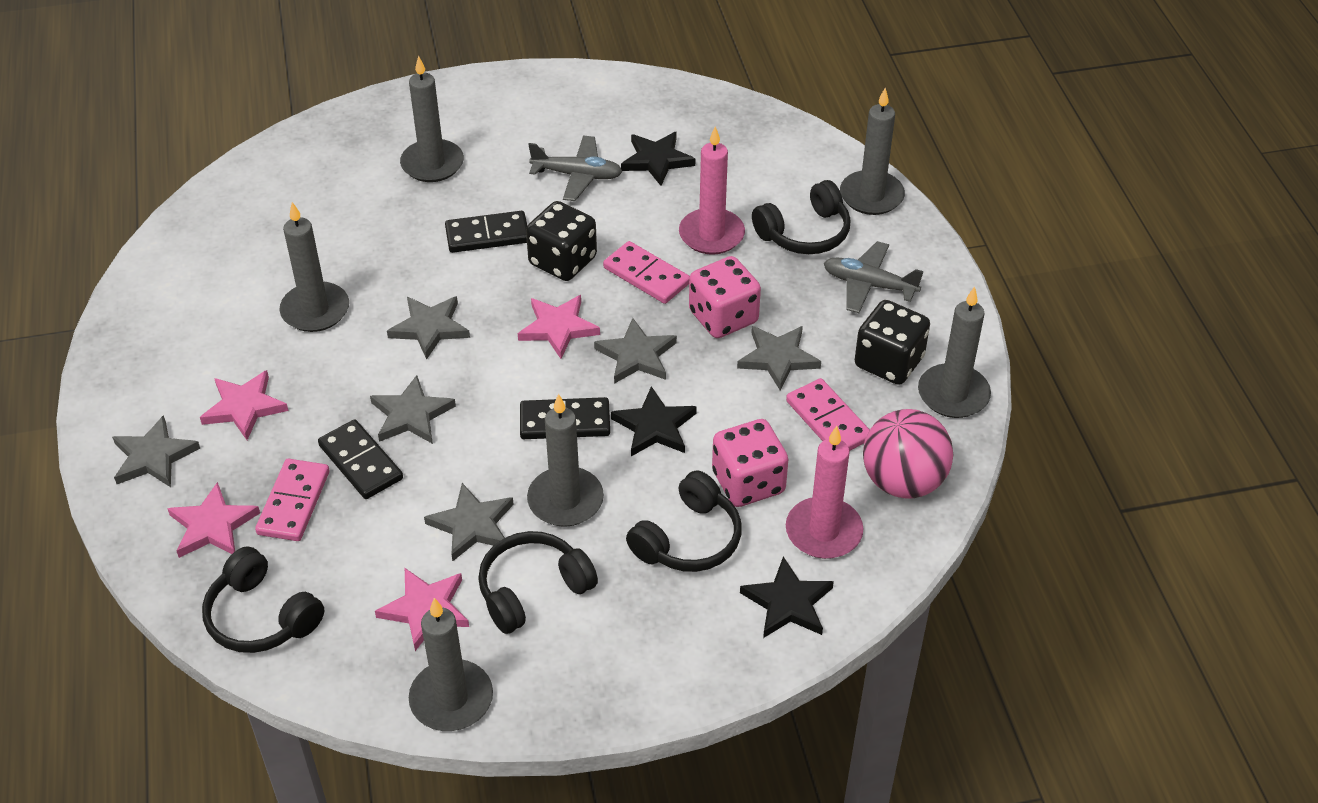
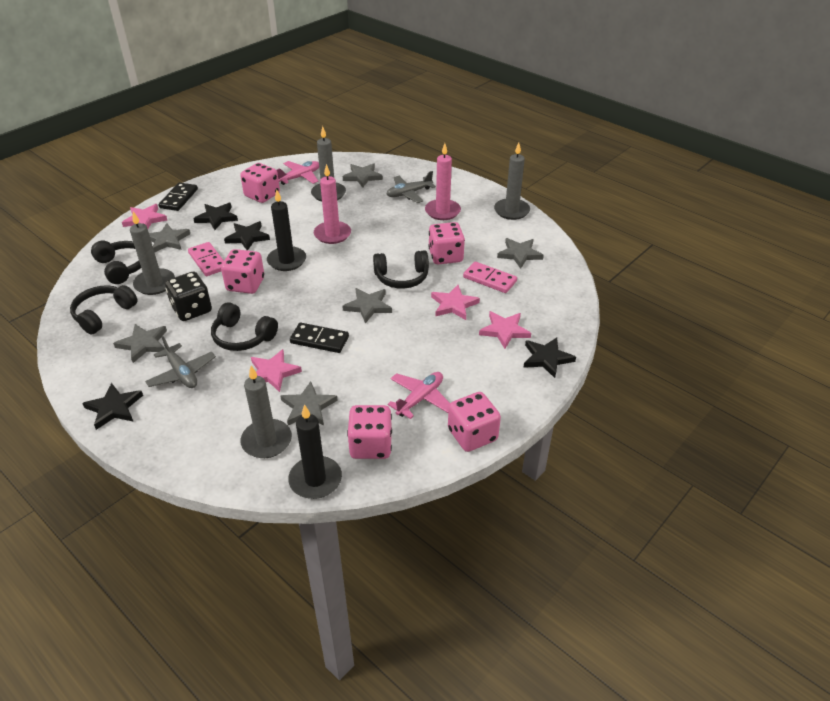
black candle: none = 0 -> [267,190,306,271] [288,404,342,499] = 2
black dice: [526,201,597,281] [855,300,930,385] = 2 -> [165,272,212,321] = 1
black domino: [318,419,403,499] [445,211,527,253] [520,397,610,439] = 3 -> [159,183,198,211] [290,323,349,353] = 2
black star: [611,386,697,456] [621,132,695,186] [740,556,834,638] = 3 -> [82,383,143,430] [193,203,238,230] [224,221,270,251] [523,337,576,378] = 4
grey candle: [279,202,349,332] [400,55,464,182] [409,598,493,731] [527,394,604,527] [840,88,905,215] [918,286,991,418] = 6 -> [130,212,175,295] [240,366,292,458] [311,126,346,202] [494,143,530,220] = 4
pink ball: [863,409,954,499] = 1 -> none = 0
pink dice: [689,256,761,338] [712,419,788,507] = 2 -> [221,249,264,294] [240,163,280,203] [347,405,392,459] [428,222,465,264] [448,392,501,452] = 5
pink domino: [255,459,330,541] [603,241,690,304] [786,378,870,451] = 3 -> [188,242,224,276] [463,262,517,293] = 2
pink plane: none = 0 -> [277,161,319,185] [387,372,450,419] = 2

